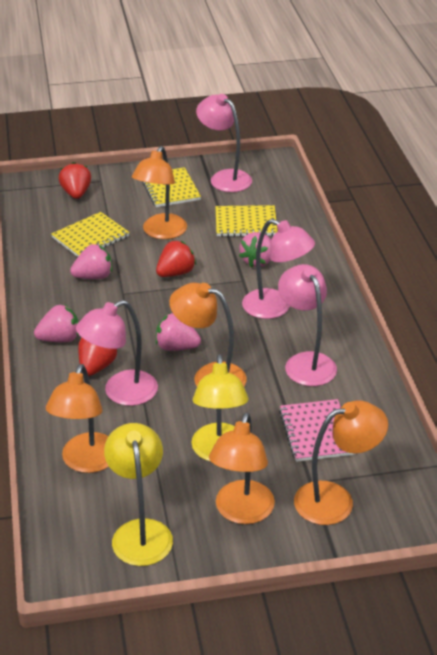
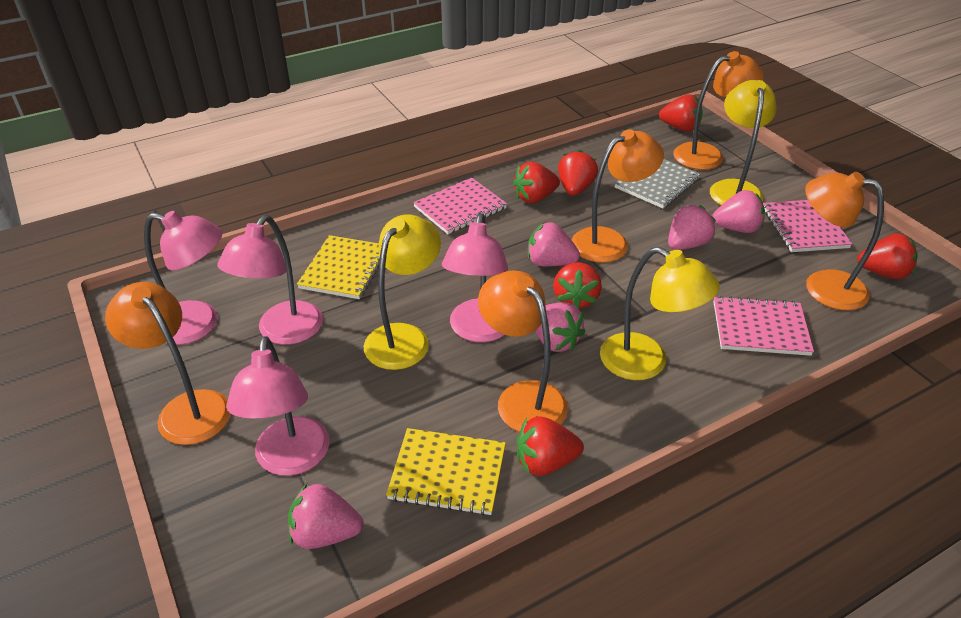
grey notebook: none = 0 -> [614,159,700,208] = 1
pink notebook: [279,399,356,462] = 1 -> [413,177,507,234] [714,296,814,356] [763,200,852,252] = 3
pink strawberry: [34,305,78,342] [70,244,112,279] [156,312,201,351] [239,232,271,268] = 4 -> [288,484,363,549] [528,222,580,266] [535,302,585,352] [668,205,716,250] [712,190,765,233] = 5
red strawberry: [59,162,91,199] [78,338,117,376] [156,240,196,277] = 3 -> [513,162,560,203] [517,416,584,476] [553,262,602,309] [558,150,598,196] [659,94,703,132] [857,233,918,279] = 6
yellow lamp: [104,423,173,566] [191,354,249,462] = 2 -> [364,215,441,370] [600,247,720,380] [710,80,776,205] = 3
yellow notebook: [51,212,130,257] [142,167,201,207] [215,205,278,237] = 3 -> [297,235,380,299] [386,428,506,516] = 2

